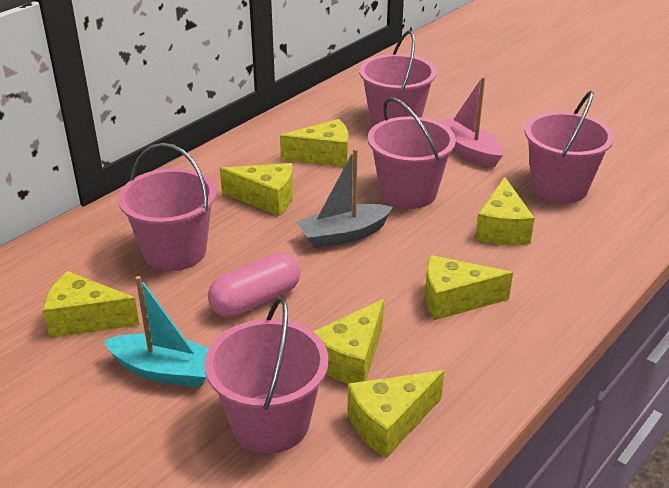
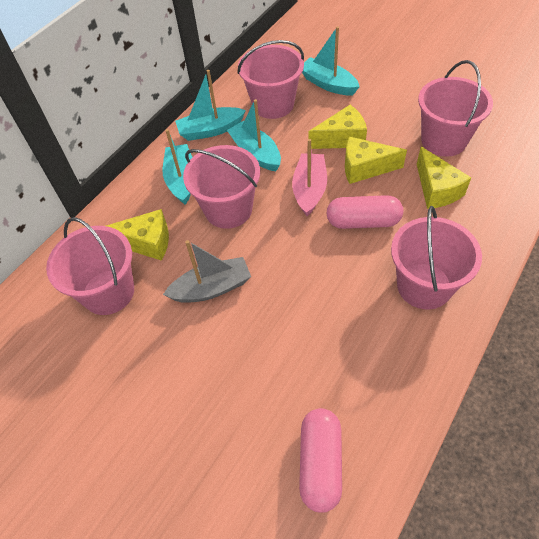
pink capsule: [208,252,300,317] = 1 -> [299,408,342,513] [326,195,403,229] = 2
turquoise boat: [104,276,209,387] = 1 -> [163,129,192,205] [175,70,246,141] [227,99,281,171] [302,27,360,95] = 4
yellow cheese: [43,271,140,338] [220,163,293,216] [280,119,348,167] [313,299,384,384] [348,370,444,458] [425,255,513,320] [475,177,535,245] = 7 -> [106,209,169,261] [309,105,367,149] [345,137,407,184] [417,147,471,209] = 4

